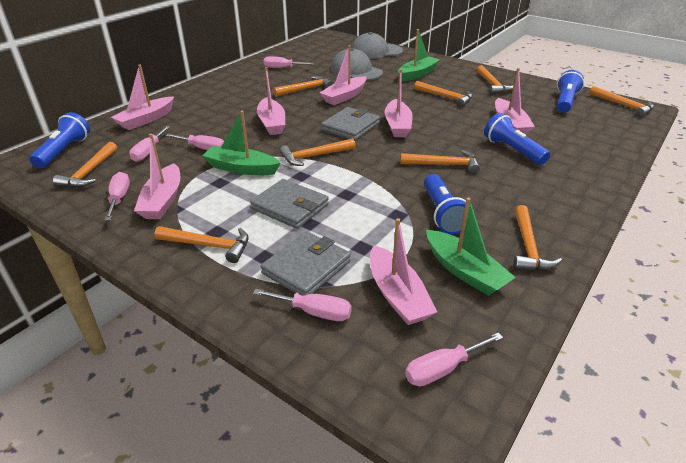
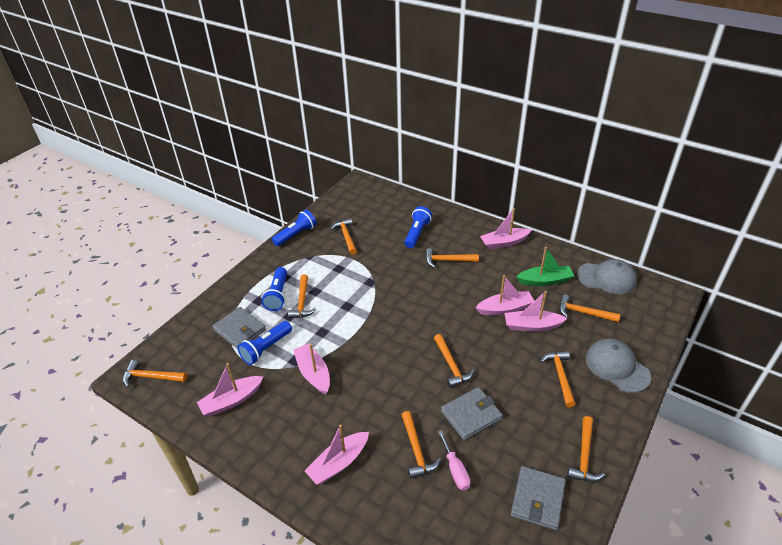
green boat: [202,111,281,175] [398,29,440,82] [426,198,516,296] = 3 -> [516,247,574,286] = 1
pink boat: [111,65,174,130] [134,134,180,219] [257,67,285,135] [320,45,367,105] [370,218,437,325] [385,69,413,137] [495,68,535,135] = 7 -> [197,363,264,416] [293,343,330,394] [305,424,369,485] [475,275,534,315] [480,208,531,249] [504,291,568,332] = 6
pink screwdriver: [104,172,130,221] [129,126,170,162] [165,134,224,150] [253,289,352,321] [264,56,314,68] [405,332,503,387] = 6 -> [438,430,471,490] = 1

